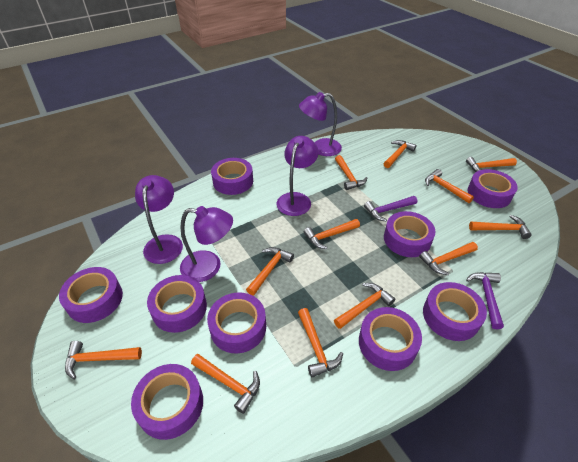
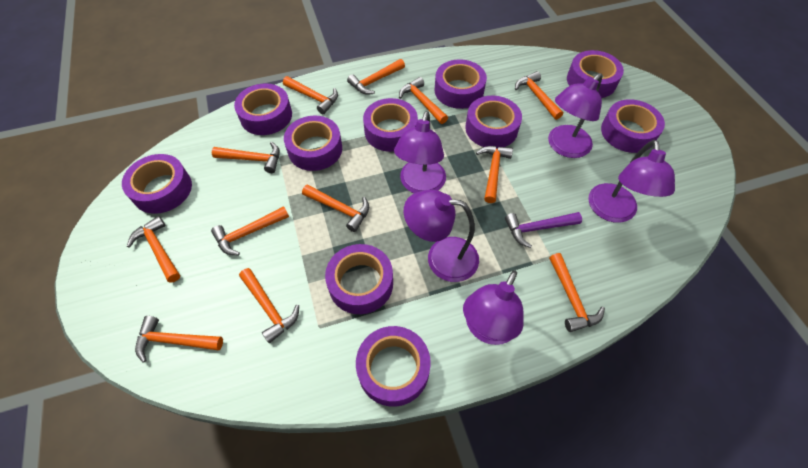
purple hammer: [364,196,417,221] [466,272,504,330] = 2 -> [505,212,582,248] = 1
purple lamp: [135,175,183,264] [180,206,233,282] [277,136,319,216] [299,92,342,156] = 4 -> [394,111,446,193] [404,190,479,282] [463,270,524,345] [548,73,602,158] [588,140,675,223] = 5
purple tape: [59,267,123,323] [131,364,203,440] [147,275,207,333] [207,293,266,353] [211,158,253,195] [359,307,422,371] [384,211,436,257] [423,282,487,341] [468,169,518,208] = 9 -> [122,154,192,214] [234,83,292,135] [284,116,342,171] [325,244,393,314] [356,326,431,407] [363,98,418,152] [435,60,487,109] [465,96,522,149] [567,50,624,98] [601,99,665,153] = 10

